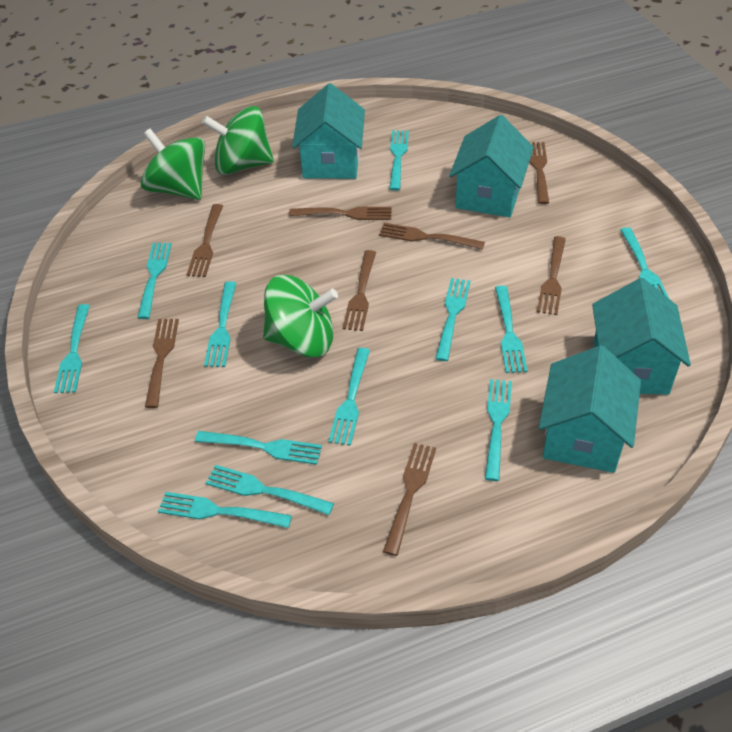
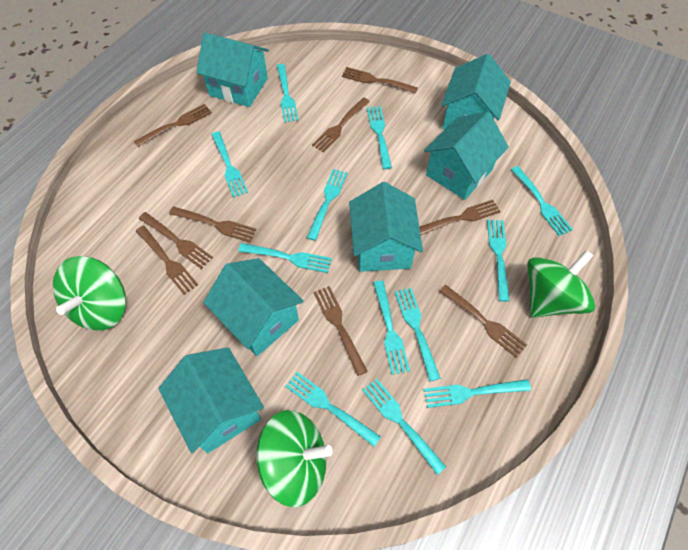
brown fork: [145,319,179,408] [187,204,223,277] [289,207,391,220] [343,250,376,331] [379,223,485,250] [383,443,436,556] [529,142,549,204] [537,236,566,315] = 8 -> [134,104,212,147] [136,226,198,295] [139,212,213,269] [169,207,257,243] [312,98,370,152] [314,286,368,376] [342,67,418,93] [419,200,501,235] [439,285,527,358] = 9
turquoise house: [292,83,365,179] [449,115,534,217] [539,345,641,473] [592,278,691,395] = 4 -> [158,347,264,453] [196,33,269,107] [203,258,304,356] [349,182,423,272] [424,112,509,200] [441,54,511,130] = 6

